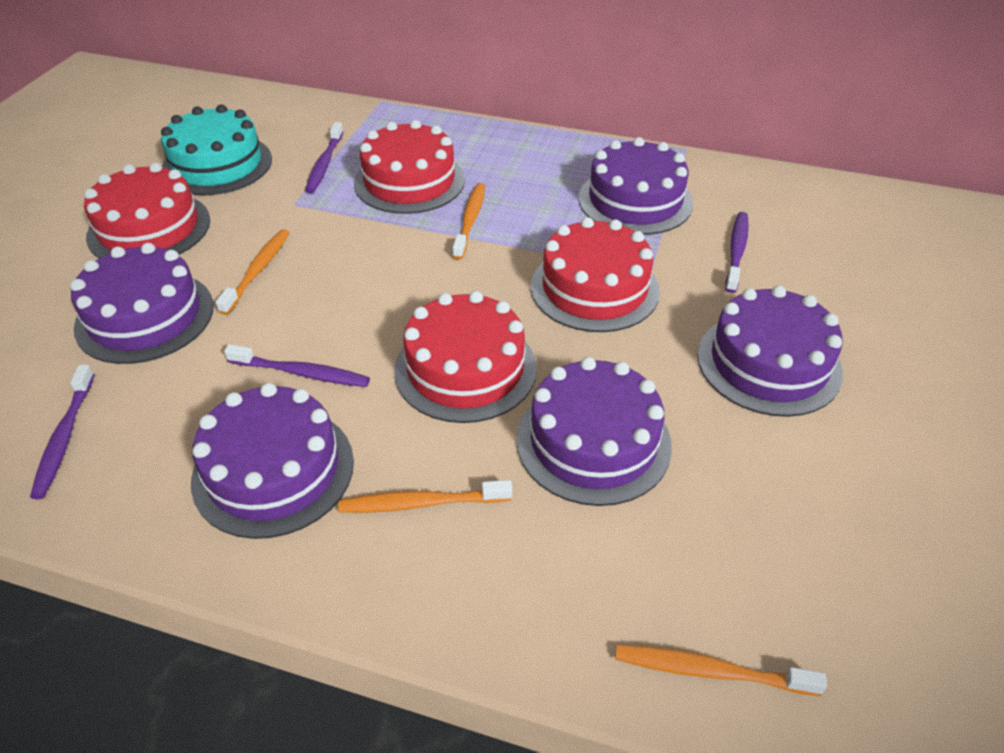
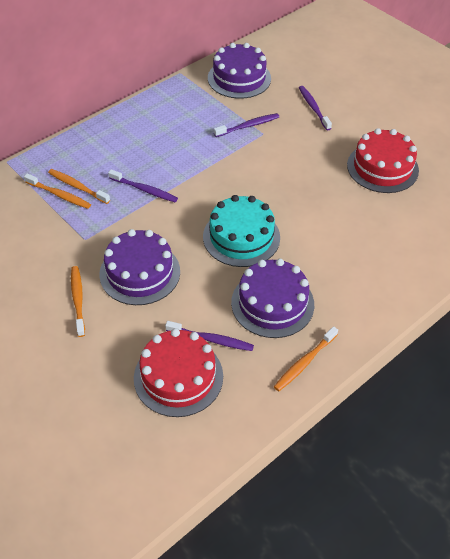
purple cake: [70,243,214,364] [191,383,354,539] [517,357,672,506] [578,137,693,235] [698,286,843,417] = 5 -> [99,229,180,305] [208,43,271,99] [231,259,314,338] = 3
red cake: [84,163,210,258] [354,120,465,214] [394,291,537,423] [531,217,660,332] = 4 -> [134,328,223,417] [347,128,419,193] = 2

